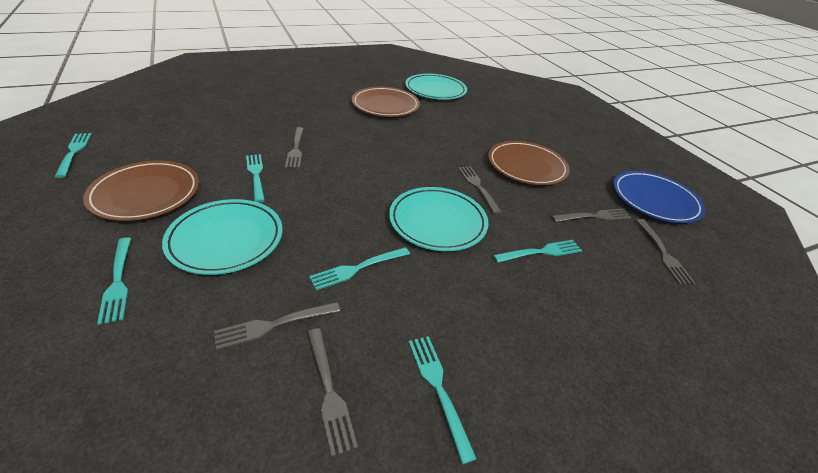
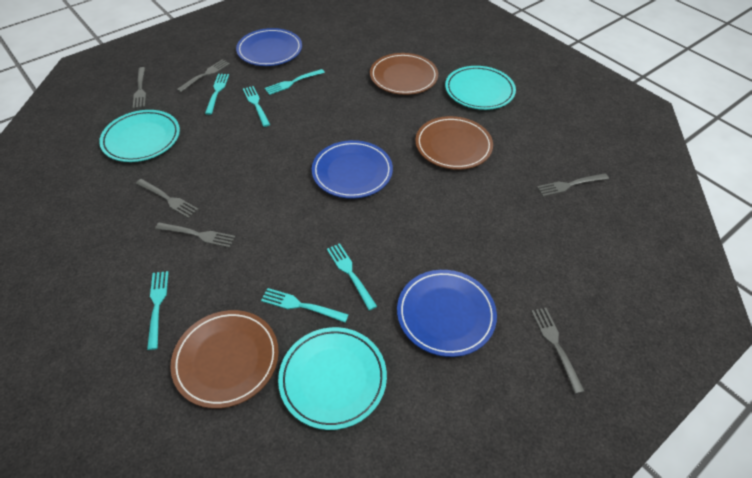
blue plate: [613,171,705,223] = 1 -> [236,28,302,66] [312,140,393,199] [397,270,497,357] = 3

